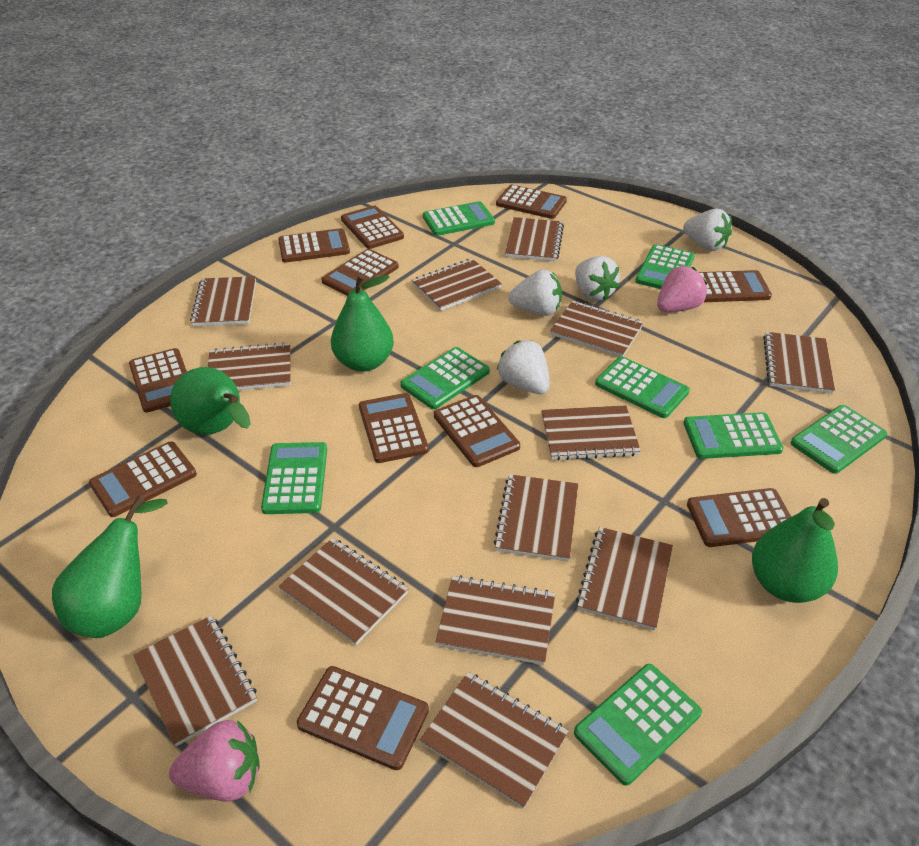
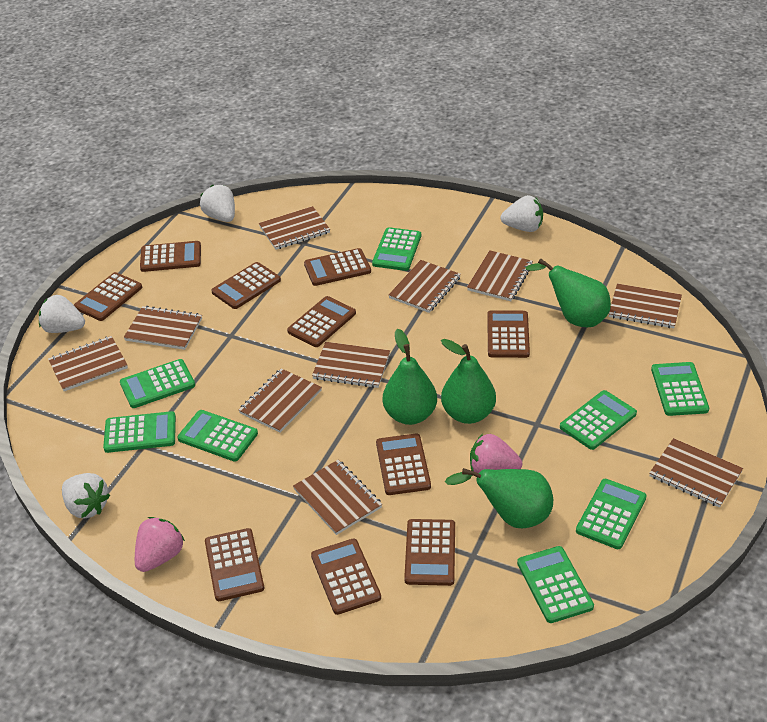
brown calculator: [89,441,197,517] [129,348,187,413] [278,228,350,263] [297,666,429,770] [321,249,399,296] [341,206,404,249] [359,393,429,463] [434,395,520,467] [496,185,567,219] [687,488,791,547] [699,270,772,302] = 11 -> [74,272,142,321] [140,241,201,272] [205,528,264,601] [211,262,281,309] [287,296,356,347] [304,248,371,286] [311,538,381,615] [376,433,431,495] [404,519,455,586] [487,310,530,358] = 10
brown notebook: [133,615,257,746] [190,276,256,326] [208,342,291,390] [279,538,409,645] [412,259,502,311] [420,672,569,809] [435,575,555,665] [494,474,578,561] [505,217,564,262] [541,405,641,461] [550,301,644,357] [576,527,673,631] [763,332,835,394] = 13 -> [48,336,128,391] [123,306,202,350] [239,368,322,433] [259,206,330,250] [293,460,382,535] [312,342,390,388] [389,260,461,313] [467,250,533,301] [609,284,682,328] [649,438,743,508] = 10

